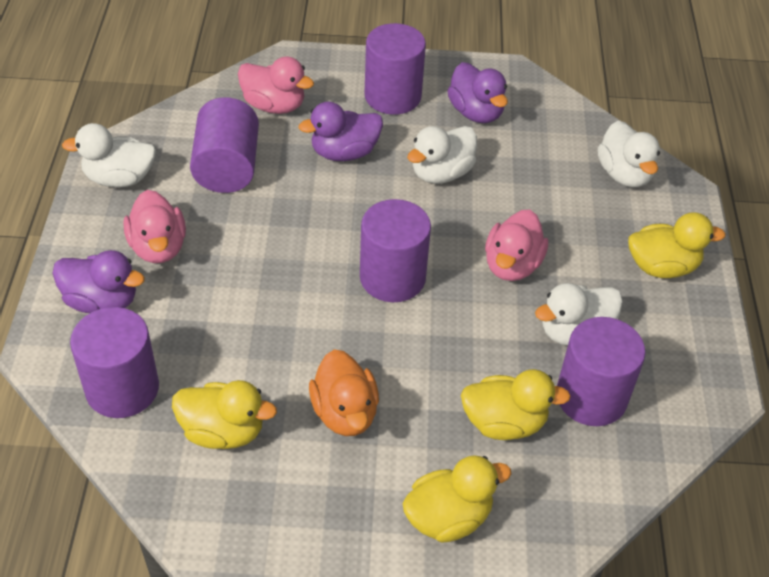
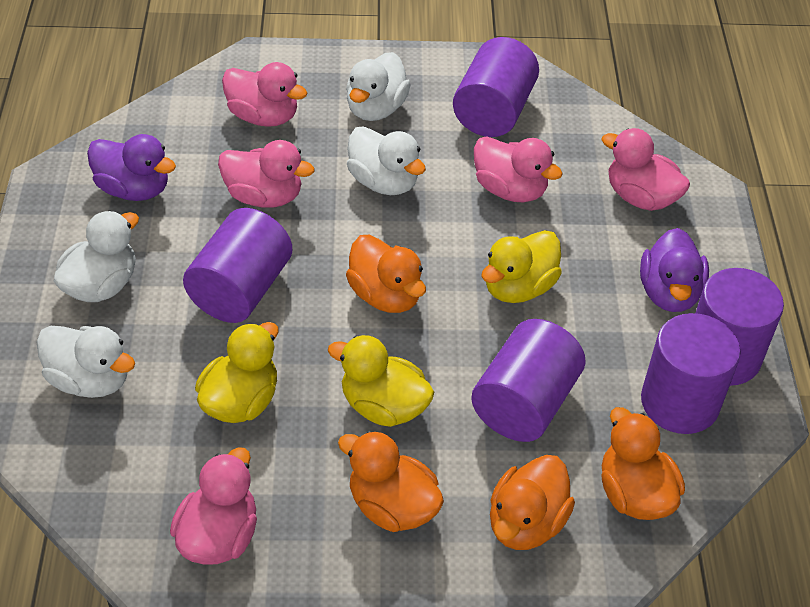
orange duck: [309,349,379,436] = 1 -> [338,431,444,532] [346,235,426,313] [490,455,575,550] [601,407,685,520] = 4
pink duck: [124,190,186,263] [238,56,314,114] [485,210,548,281] = 3 -> [170,448,257,565] [218,140,315,208] [222,62,307,127] [474,136,563,202] [601,128,690,211] = 5
purple duck: [53,250,145,313] [299,102,383,161] [447,62,508,123] = 3 -> [87,134,176,201] [640,228,709,312] = 2
yellow duck: [172,380,277,449] [402,455,511,543] [461,369,571,440] [628,212,726,278] = 4 -> [195,322,279,423] [328,335,434,427] [481,230,562,303] = 3

